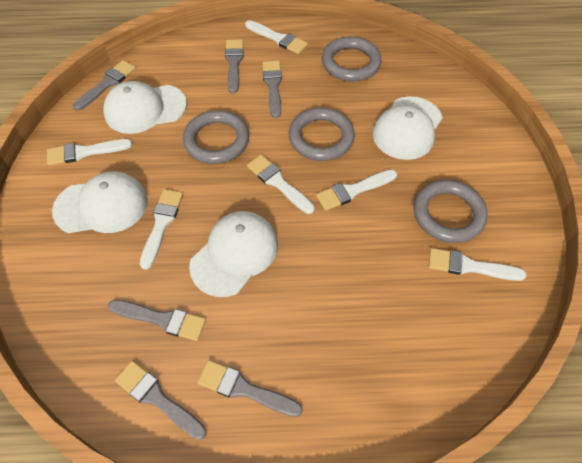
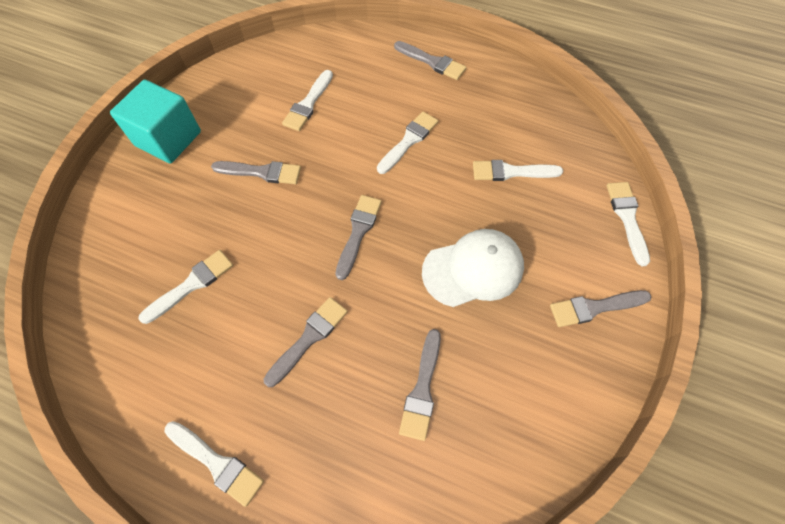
grey ring: [183,110,249,164] [289,108,355,161] [322,36,381,82] [414,180,487,243] = 4 -> none = 0
turquoise cube: none = 0 -> [110,80,201,164] = 1
white cap: [52,171,148,233] [103,81,187,134] [189,211,278,297] [373,96,443,160] = 4 -> [422,229,524,307] = 1

